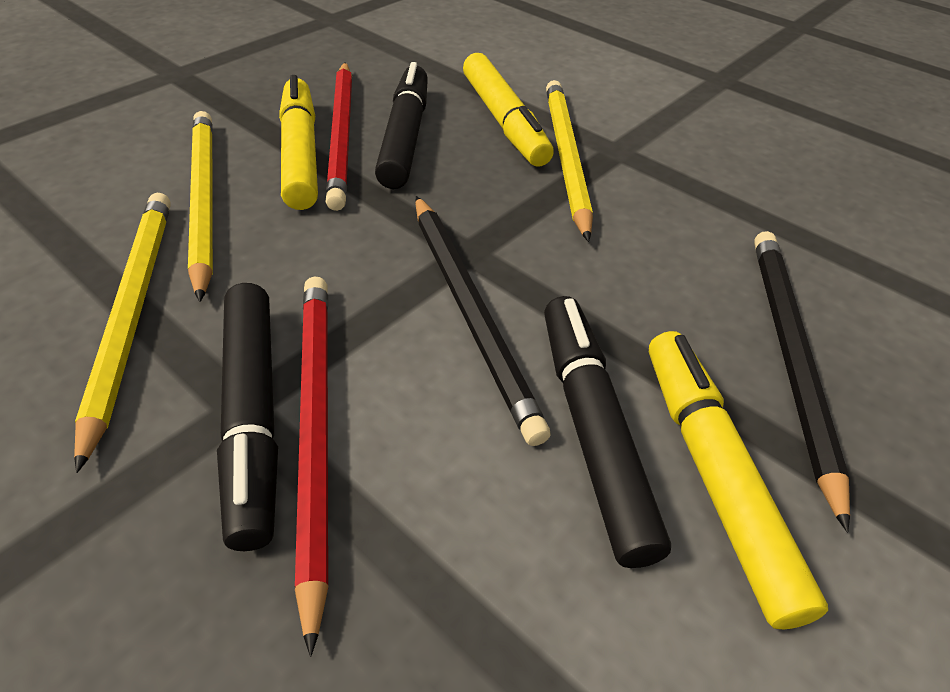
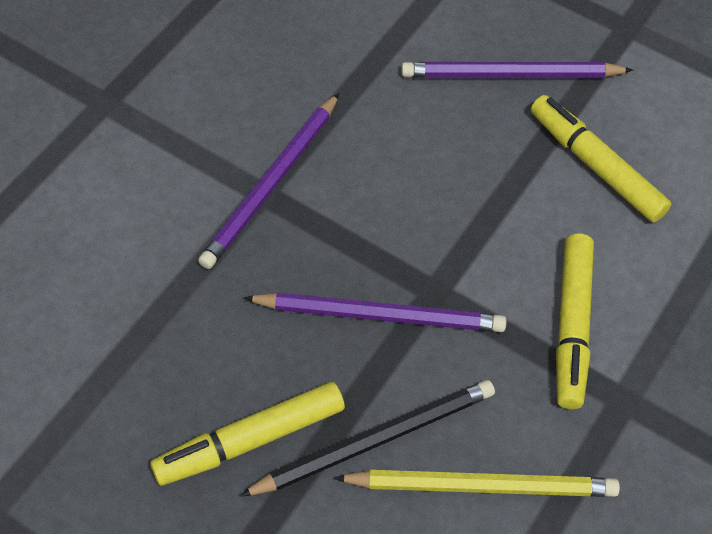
black marker: [217,283,278,551] [375,62,428,189] [544,296,671,568] = 3 -> none = 0
black pencil: [415,196,550,446] [754,231,850,533] = 2 -> [240,380,495,497] = 1
purple pencil: none = 0 -> [198,93,339,269] [244,292,507,332] [401,62,633,78] = 3
red pencil: [295,276,329,657] [326,62,352,211] = 2 -> none = 0
yellow pencil: [74,193,171,473] [188,111,213,302] [546,80,593,242] = 3 -> [334,470,620,497] = 1

